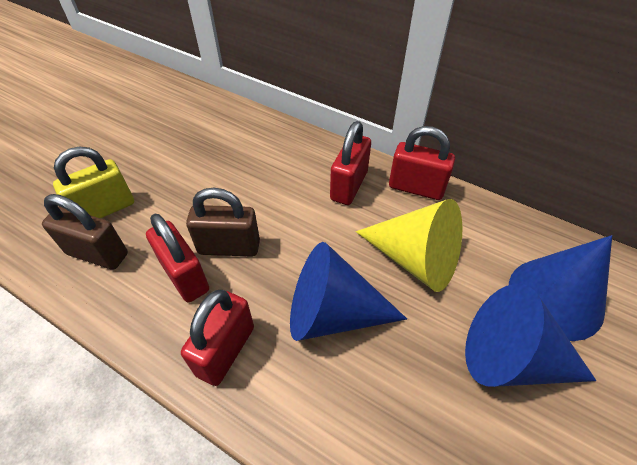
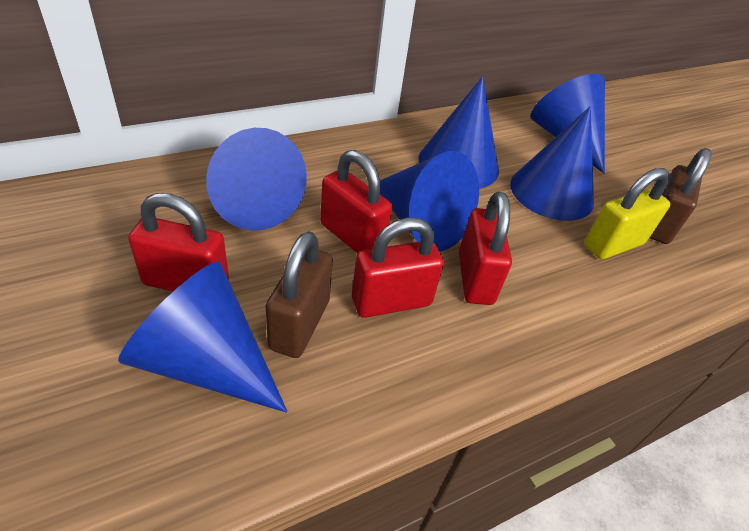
blue cone: [290,242,407,341] [465,284,597,387] [509,235,612,341] = 3 -> [118,262,288,413] [206,128,307,231] [380,151,479,252] [418,76,499,189] [510,106,594,221] [531,74,605,174] = 6
yellow cone: [356,199,462,292] = 1 -> none = 0

